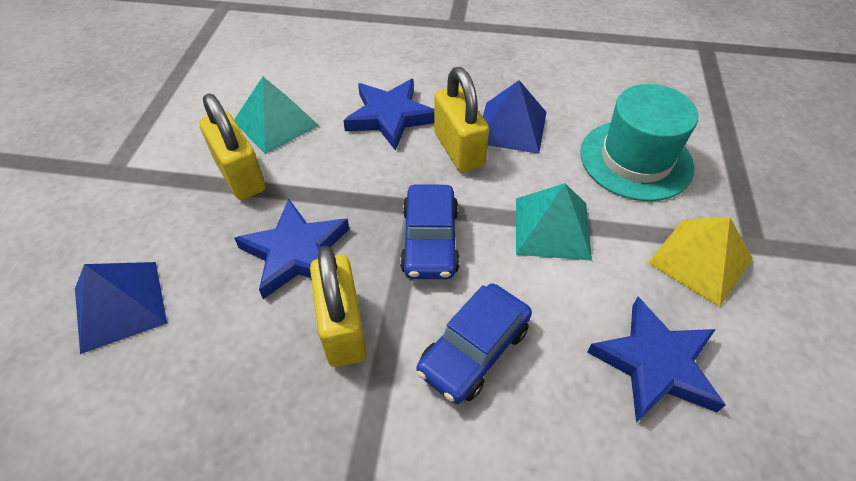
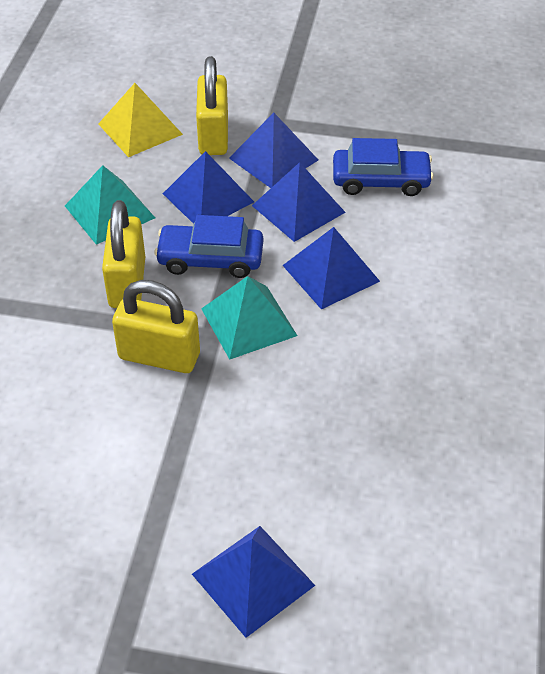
blue pyramid: [75,262,167,354] [483,80,546,154] = 2 -> [163,151,254,224] [192,526,315,638] [229,113,318,188] [252,162,346,242] [282,227,380,310] = 5
blue star: [234,199,349,299] [343,79,434,150] [587,297,726,423] = 3 -> none = 0
turquoise hat: [580,84,698,201] = 1 -> none = 0

